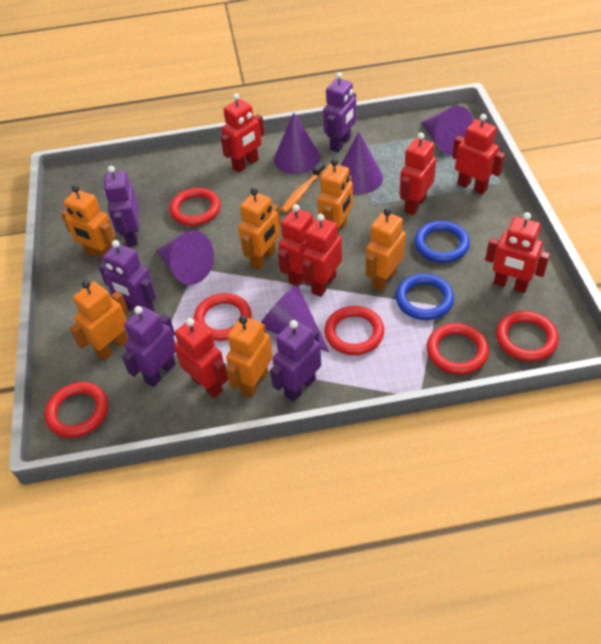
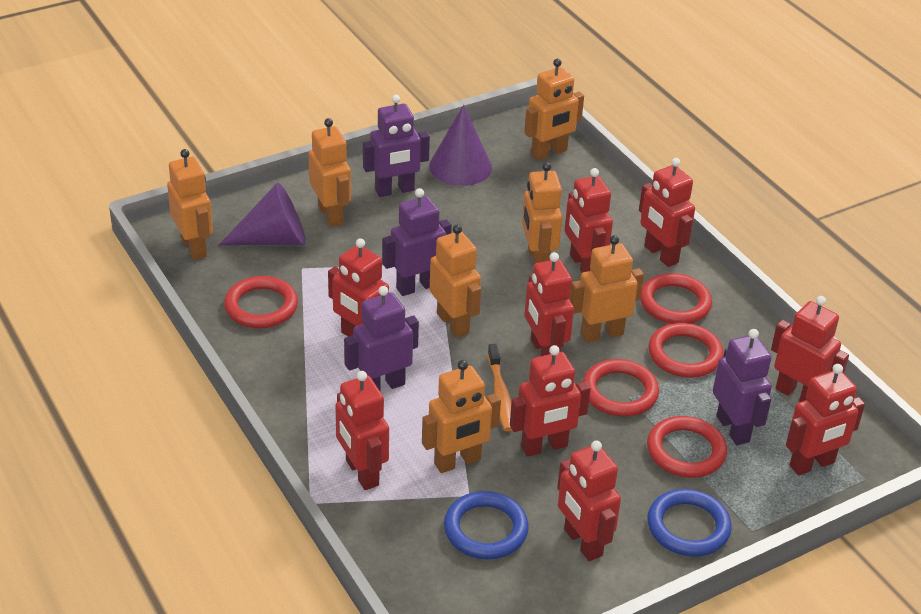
orange robot: [61,185,115,260] [70,280,129,361] [226,315,273,398] [238,188,281,270] [318,159,353,236] [366,208,406,292] = 6 -> [167,149,213,260] [309,118,351,227] [422,360,501,473] [430,224,481,338] [522,162,562,266] [524,59,584,161] [570,235,644,343] = 7
purple cone: [156,231,214,285] [261,285,329,352] [274,113,321,174] [341,132,383,195] [421,106,473,155] = 5 -> [219,183,306,245] [429,105,492,186] = 2
purple robot: [99,240,156,312] [104,166,139,246] [122,306,176,387] [270,320,321,402] [323,72,356,152] = 5 -> [344,286,419,391] [363,95,430,197] [382,188,452,296] [713,329,772,445] = 4
red ring: [45,382,108,438] [170,188,221,226] [194,293,251,341] [324,306,384,355] [427,323,489,375] [496,311,559,362] = 6 -> [224,276,298,328] [582,359,659,417] [640,273,712,324] [647,416,727,478] [648,323,723,378] = 5
red robot: [174,318,228,398] [221,93,264,173] [278,204,314,286] [302,214,342,297] [400,132,436,215] [452,114,505,195] [485,212,550,293] = 7 -> [328,238,389,337] [335,371,389,490] [510,345,591,457] [524,252,574,356] [557,441,621,561] [565,168,613,273] [639,158,695,267] [771,296,849,402] [786,364,865,476] = 9

